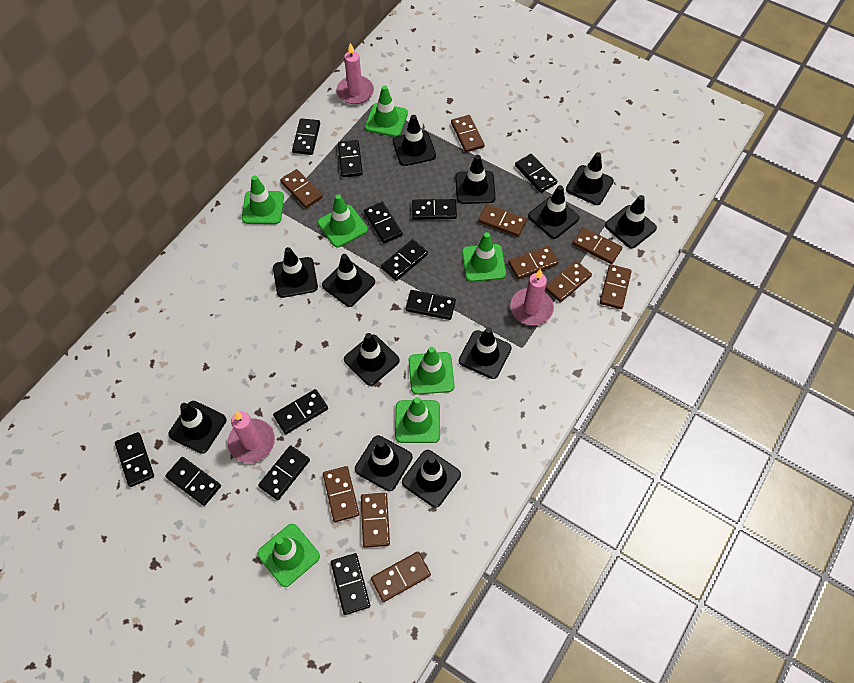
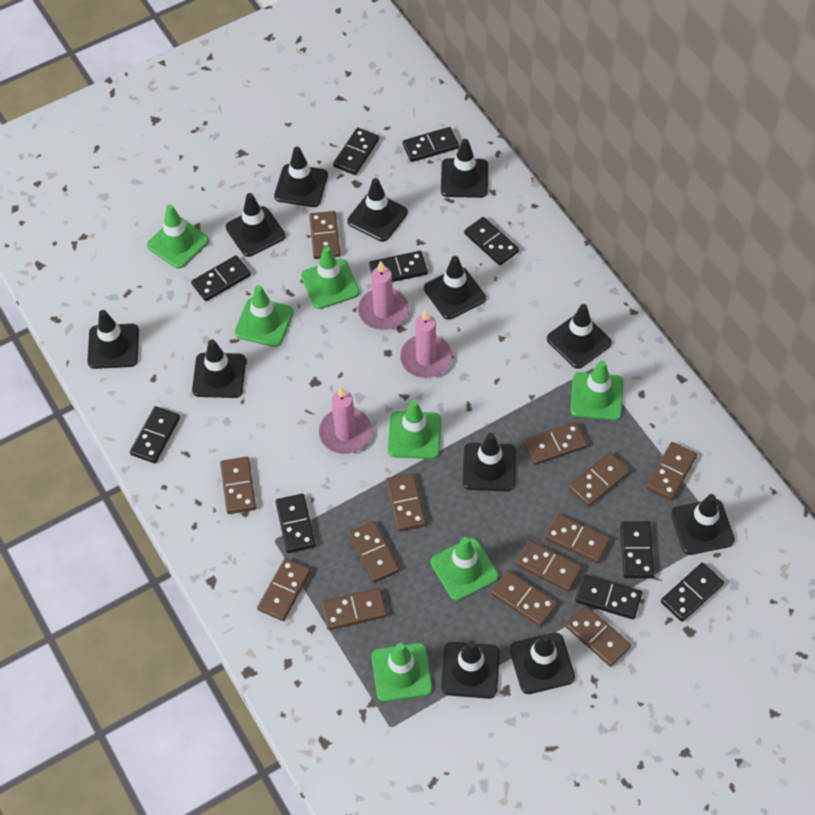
black domino: [115,432,154,487] [165,457,221,506] [258,445,310,500] [273,389,328,434] [292,118,320,155] [331,553,370,615] [338,140,363,177] [364,202,403,244] [381,239,428,281] [405,290,456,320] [412,199,457,220] [515,154,557,193] = 12 -> [130,406,180,463] [191,255,251,301] [275,494,316,553] [333,128,379,175] [369,251,428,282] [402,127,459,162] [464,217,519,265] [575,574,642,619] [620,521,654,578] [661,563,724,622] = 10
brown domino: [280,169,323,208] [323,466,359,522] [361,493,390,548] [371,552,431,602] [451,115,485,152] [478,204,527,237] [508,246,558,279] [545,260,592,302] [572,227,622,264] [600,264,632,309] = 10 -> [220,457,256,514] [257,558,311,621] [309,211,340,259] [321,588,387,630] [348,521,400,583] [385,473,426,532] [491,570,557,627] [516,540,582,592] [523,422,587,465] [544,513,611,563] [565,605,631,667] [569,452,630,507] [646,442,697,501] = 13

